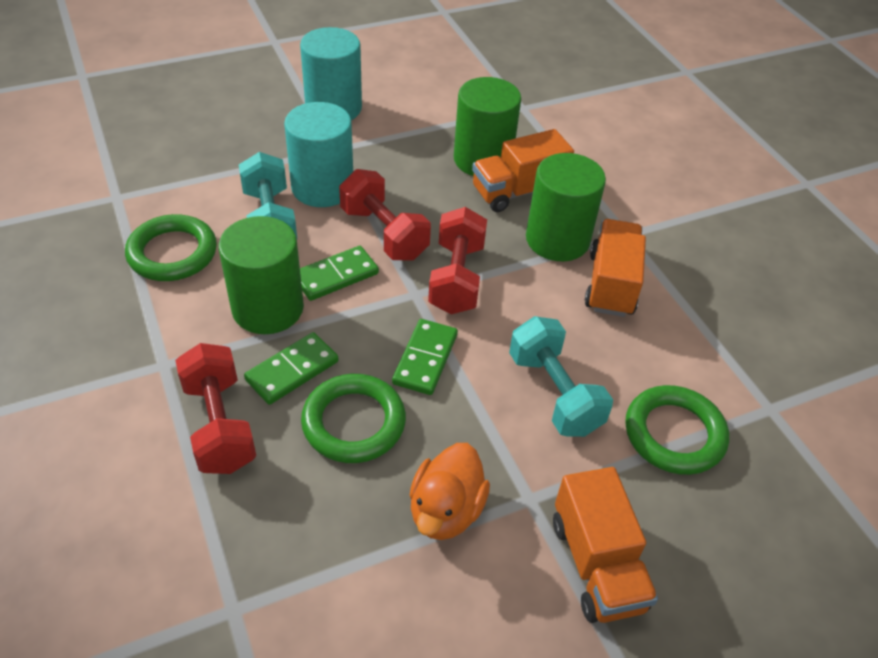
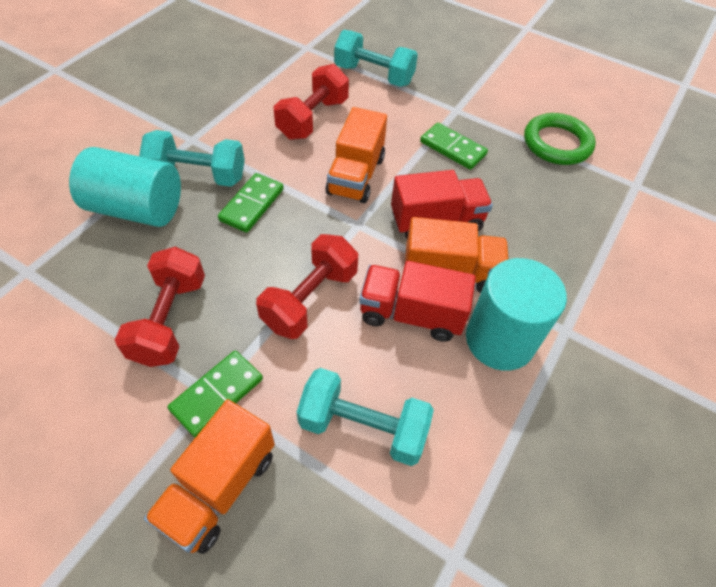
green cylinder: [219,216,304,334] [454,77,521,176] [526,153,606,261] = 3 -> none = 0
green ring: [125,214,217,281] [301,374,406,463] [625,385,729,475] = 3 -> [524,113,596,165] = 1
orange duck: [410,443,490,540] = 1 -> none = 0
red truck: none = 0 -> [359,261,476,342] [391,170,493,238] = 2
turquoise dumbbell: [239,152,297,238] [509,316,613,437] = 2 -> [139,130,245,187] [297,368,434,466] [334,30,418,87] = 3

